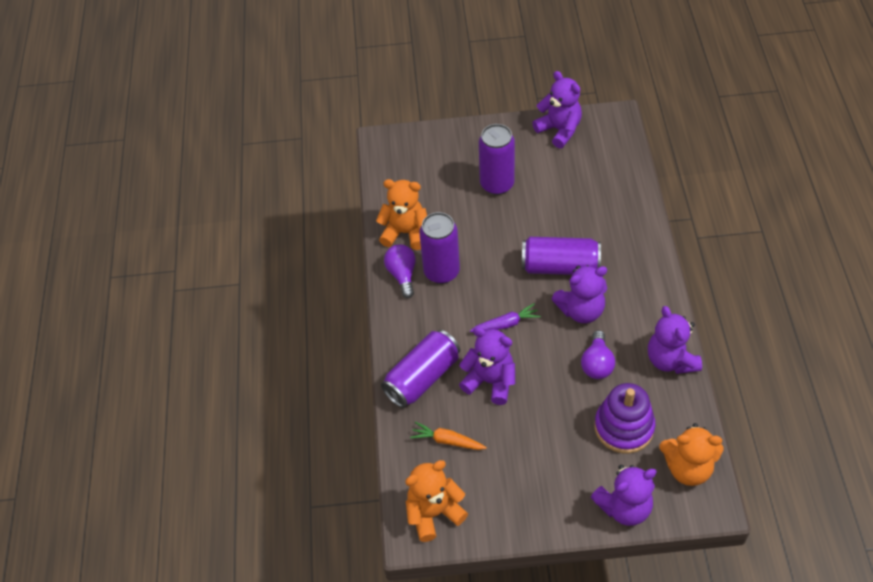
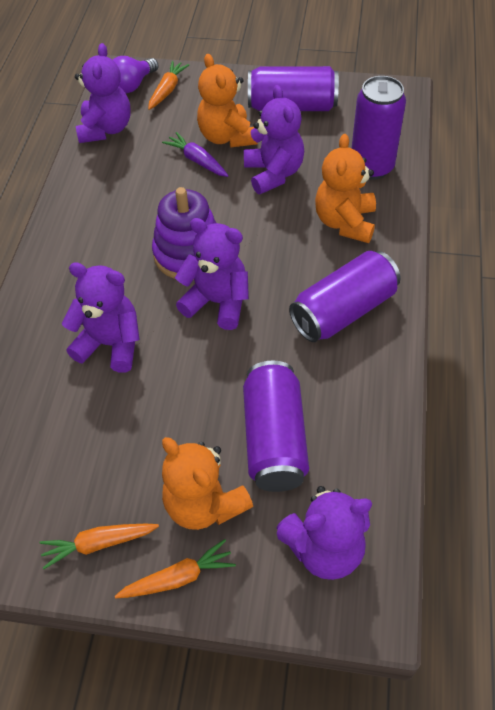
orange carrot: [410,422,487,450] = 1 -> [39,523,159,569] [115,539,236,599] [148,61,189,110] = 3
purple light bulb: [384,244,416,298] [581,330,615,379] = 2 -> [113,56,159,93] = 1

